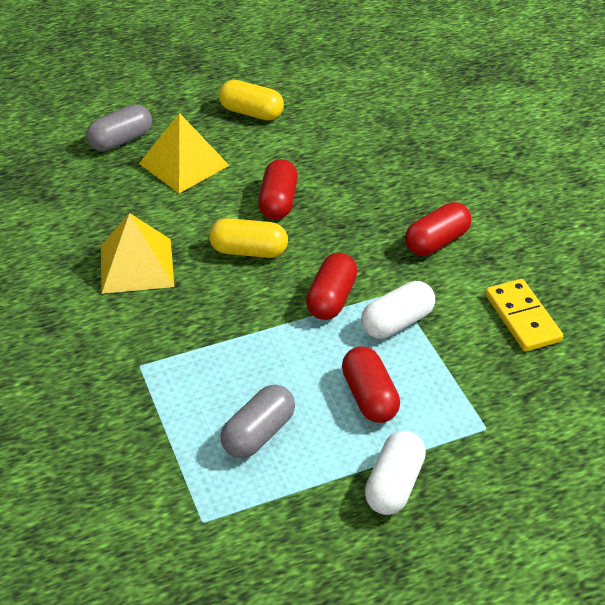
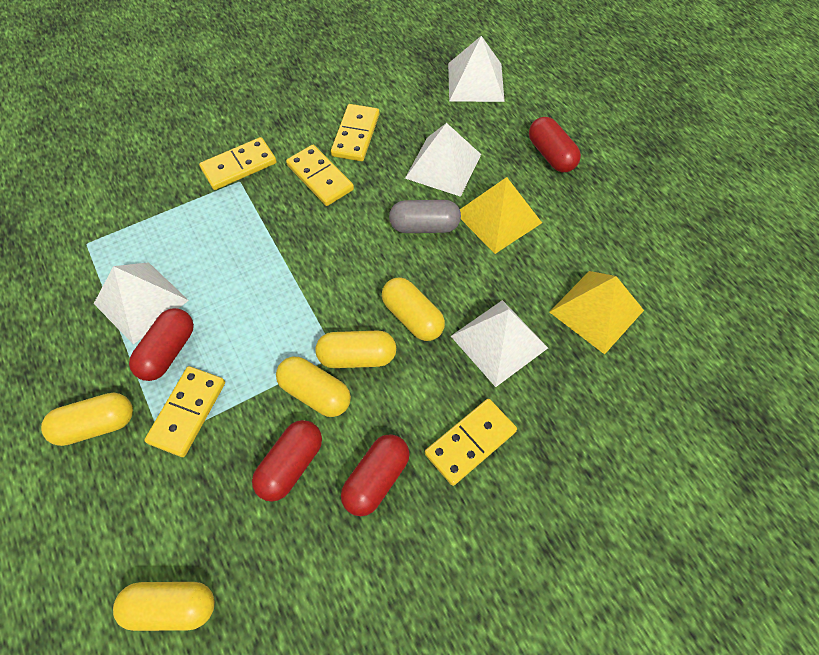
grey capsule: [86,104,152,151] [220,385,295,458] = 2 -> [389,200,461,233] = 1
white capsule: [361,281,435,338] [365,431,426,515] = 2 -> none = 0
white pyramid: none = 0 -> [94,262,189,345] [405,123,481,197] [448,36,505,102] [451,300,548,387] = 4
yellow capsule: [209,218,288,258] [219,80,284,120] = 2 -> [41,393,133,446] [113,582,215,631] [276,357,351,417] [315,330,396,368] [382,277,445,341] = 5
yellow domino: [485,279,563,352] = 1 -> [144,366,225,457] [199,137,277,190] [286,145,354,206] [331,104,379,161] [425,399,517,486] = 5

